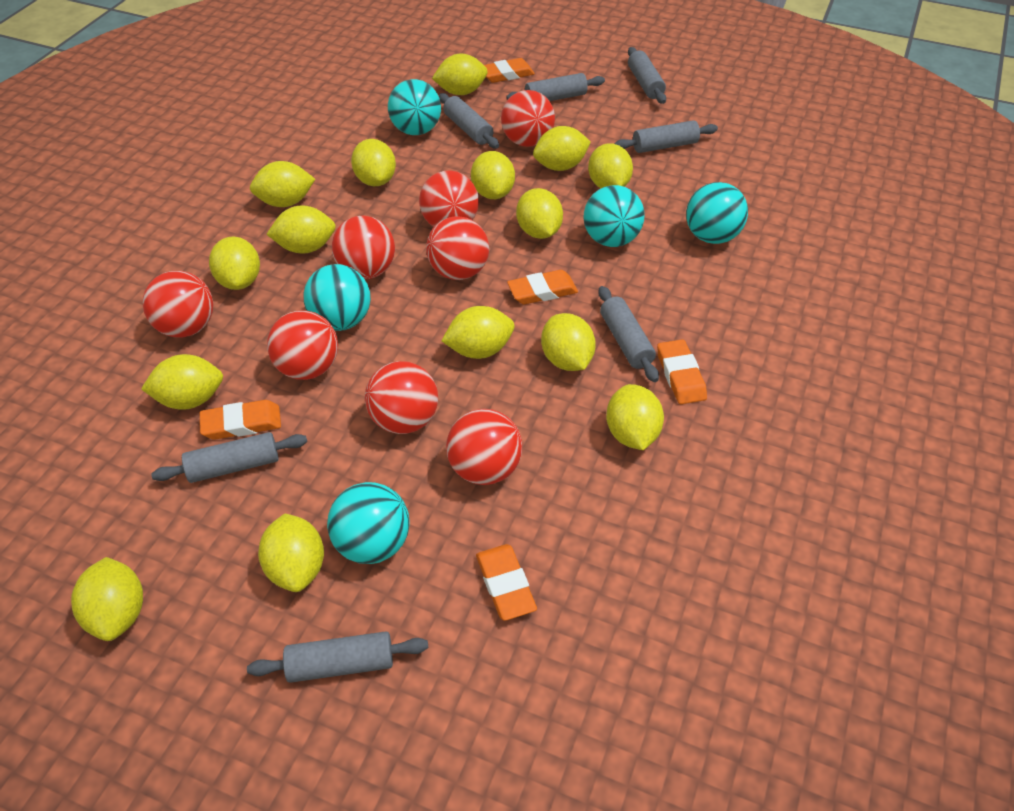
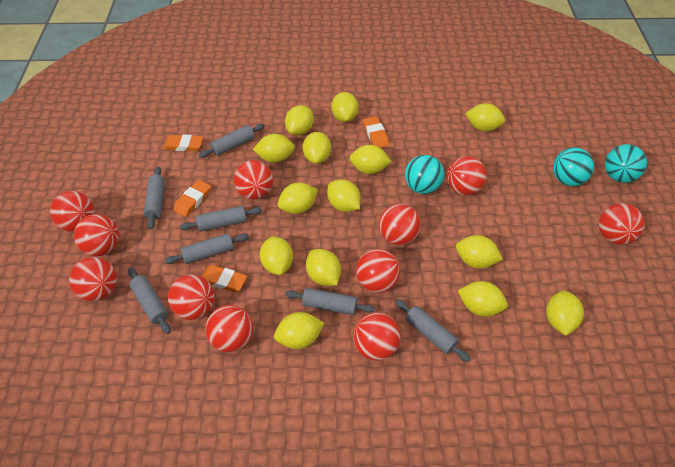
orange eraser: [200,400,281,440] [476,544,537,621] [484,58,535,83] [507,270,578,304] [657,339,707,404] = 5 -> [163,134,203,151] [173,180,211,217] [202,265,247,292] [363,116,389,148] = 4
red ball: [143,271,213,338] [267,310,338,380] [332,216,395,279] [365,361,438,434] [419,170,479,227] [426,216,489,280] [446,409,522,485] [501,90,555,147] = 8 -> [50,191,95,232] [69,257,117,301] [74,214,119,256] [168,274,215,320] [205,305,253,352] [234,160,273,200] [353,312,401,361] [356,249,400,293] [379,204,421,245] [447,156,487,195] [599,203,645,245] = 11
turquoise ball: [304,264,371,331] [327,482,410,564] [388,79,441,135] [583,185,645,247] [686,182,748,244] = 5 -> [405,155,444,194] [553,147,594,186] [605,144,647,183] = 3
yellow lemon: [71,557,143,641] [141,354,223,410] [209,237,260,290] [250,161,315,207] [258,514,324,592] [266,205,336,254] [351,139,396,186] [432,54,488,95] [441,306,515,359] [471,151,515,199] [516,188,563,239] [533,126,591,171] [541,313,596,371] [588,143,633,188] [606,384,664,450] = 15 -> [253,134,295,163] [260,236,293,275] [274,312,324,349] [278,183,318,214] [285,105,314,135] [303,132,331,164] [306,249,341,286] [327,179,361,212] [331,92,358,122] [349,145,392,174] [456,235,503,269] [458,281,508,317] [465,103,505,131] [546,290,584,336] = 14

